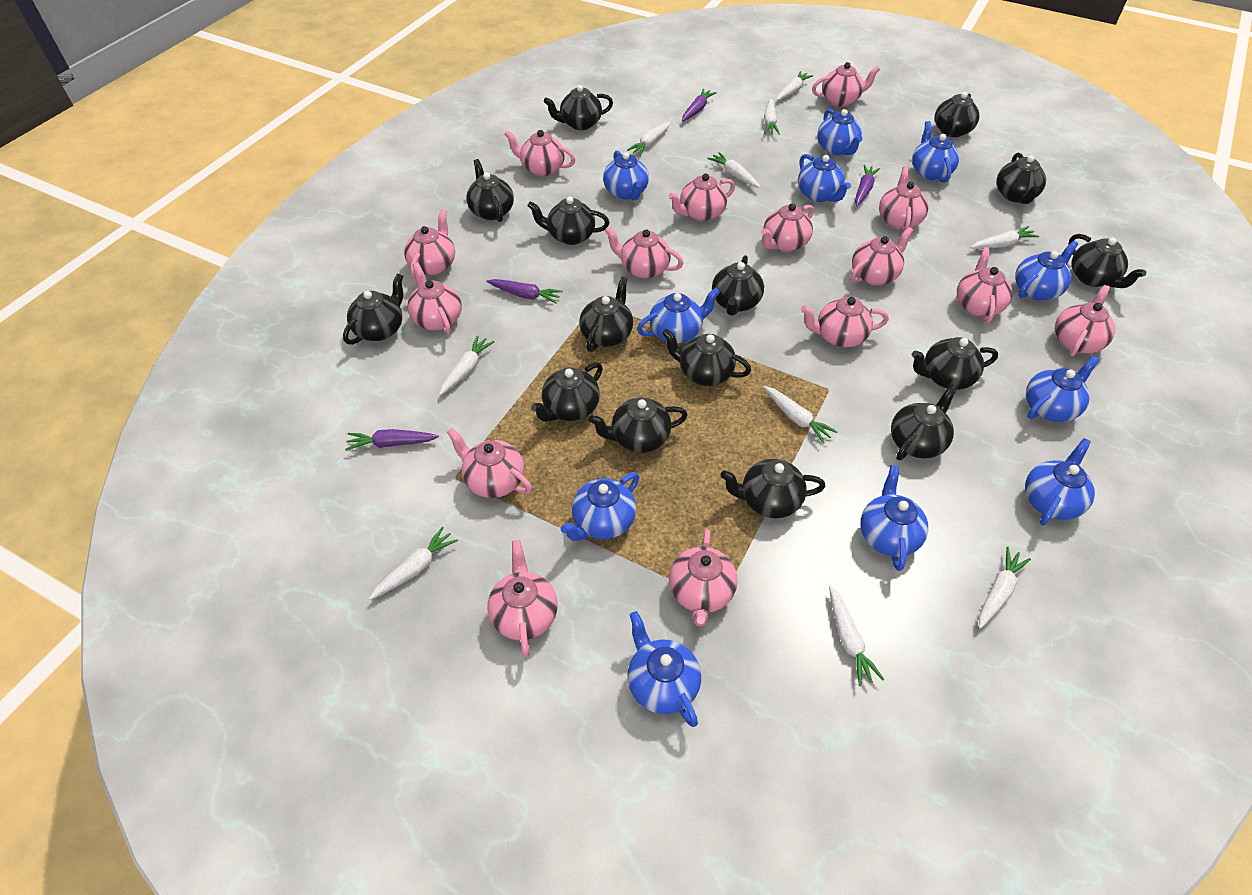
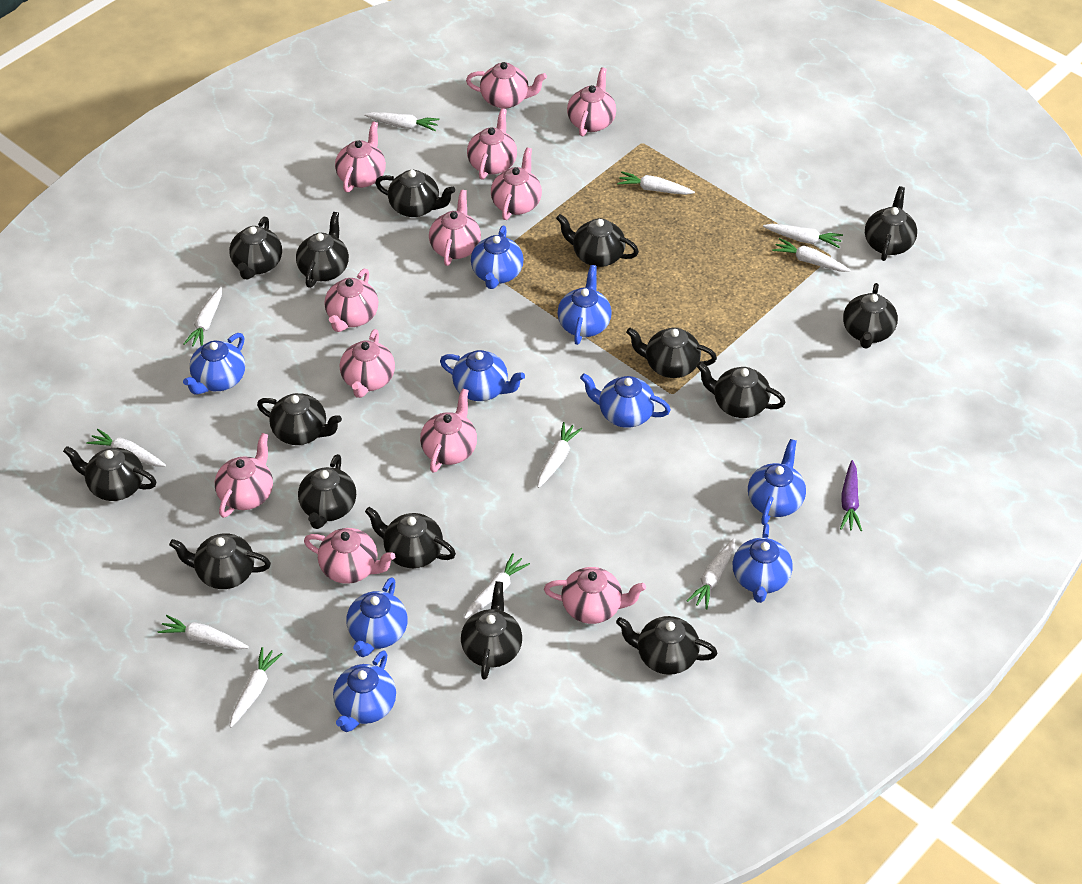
blue teapot: [561,472,639,541] [603,151,649,200] [627,611,701,727] [637,288,720,343] [798,154,851,202] [817,109,862,155] [860,465,928,571] [912,121,959,183] [1015,241,1078,301] [1025,438,1095,525] [1026,356,1100,422] = 11 -> [183,333,245,395] [333,650,396,732] [346,577,408,657] [440,350,525,401] [471,225,524,289] [557,265,612,345] [580,373,671,428] [733,523,793,603] [748,439,806,525] = 9
pink teapot: [404,210,455,279] [408,262,462,334] [446,428,532,498] [487,540,558,657] [504,130,575,177] [605,227,683,279] [668,174,735,221] [669,529,738,626] [761,203,814,252] [801,297,889,347] [812,62,880,107] [850,227,914,286] [879,166,928,232] [957,247,1012,323] [1055,285,1115,356] = 15 -> [215,433,273,518] [304,528,395,584] [325,269,378,332] [335,121,386,192] [340,329,395,398] [420,388,477,473] [429,190,481,266] [466,62,547,109] [467,108,517,180] [491,147,542,220] [544,567,646,624] [567,67,616,136] = 12
purple carrot: [345,429,439,451] [486,279,563,304] [682,89,717,121] [855,165,880,206] = 4 -> [840,460,862,531] = 1
white carrot: [369,527,458,600] [439,335,494,395] [627,122,670,156] [707,152,760,188] [764,98,780,135] [764,386,837,444] [777,71,813,101] [829,585,884,686] [970,226,1039,249] [979,547,1031,628] = 10 -> [86,429,166,466] [158,615,249,650] [184,287,222,346] [230,647,282,727] [364,112,439,131] [464,553,530,619] [538,422,582,488] [617,171,695,195] [687,539,735,609] [763,224,843,248] [772,238,850,272] = 11

